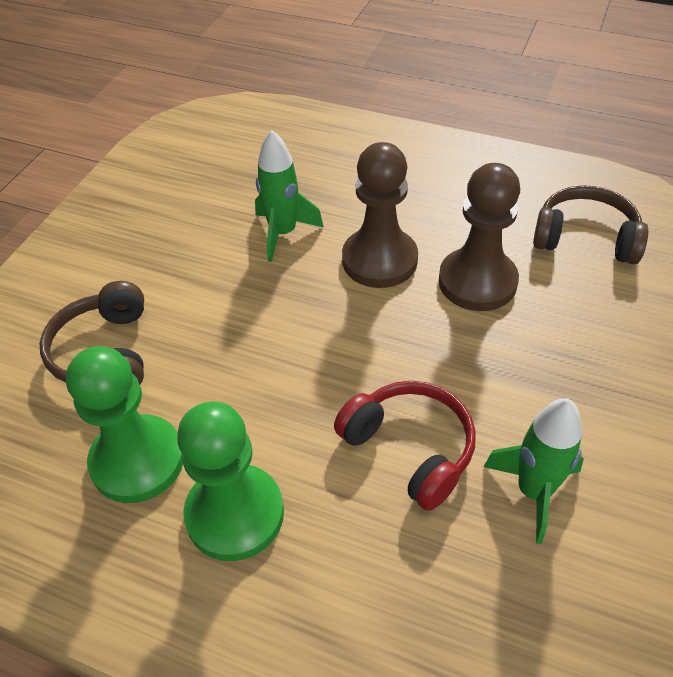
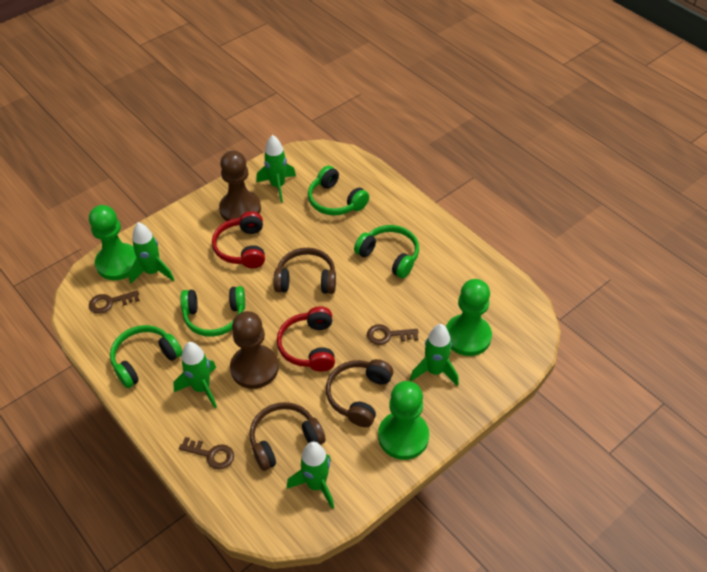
brown headphones: [40,281,144,384] [533,185,648,264] = 2 -> [250,402,326,471] [274,248,336,294] [326,359,393,427] = 3
brown key: none = 0 -> [89,290,140,314] [179,437,234,470] [367,324,419,345] = 3
green headphones: none = 0 -> [110,325,182,388] [180,286,245,337] [308,166,369,215] [354,225,419,278] = 4
green pawn: [66,346,183,503] [177,402,284,561] = 2 -> [89,205,136,280] [378,381,429,460] [446,279,492,356] = 3
green rocket: [255,130,324,262] [483,398,584,544] = 2 -> [129,222,174,284] [173,342,217,408] [256,135,296,202] [287,442,334,509] [410,324,459,386] = 5
red headphones: [334,381,476,511] = 1 -> [212,211,265,268] [277,306,335,372] = 2

